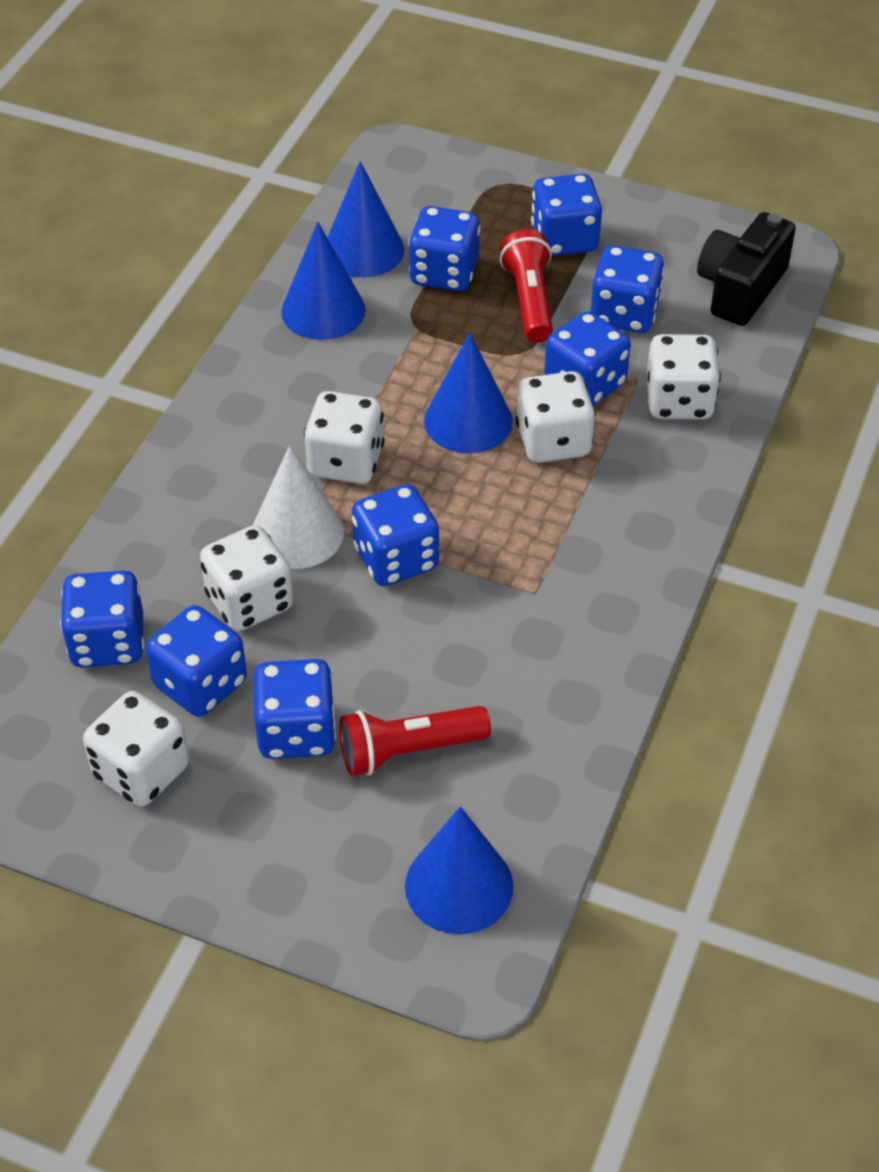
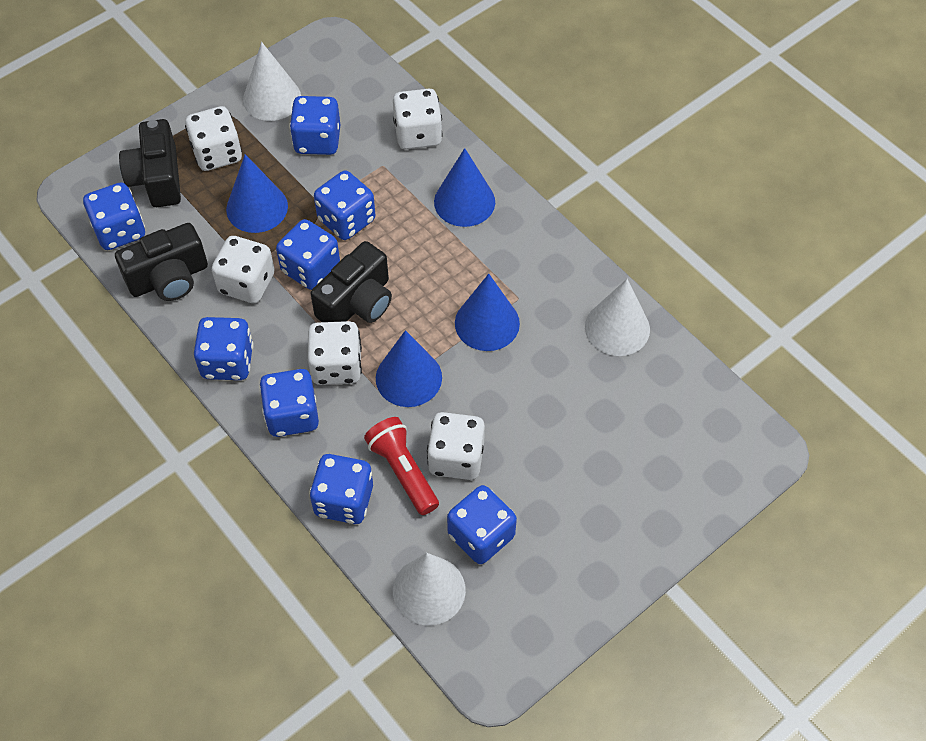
black camera: [697,212,796,326] = 1 -> [115,223,208,301] [119,119,181,207] [310,241,392,323] = 3
red flashlight: [339,706,491,776] [499,229,553,343] = 2 -> [364,417,439,515] = 1
white cone: [253,446,344,569] = 1 -> [243,42,301,121] [393,553,466,626] [585,279,650,356] = 3

